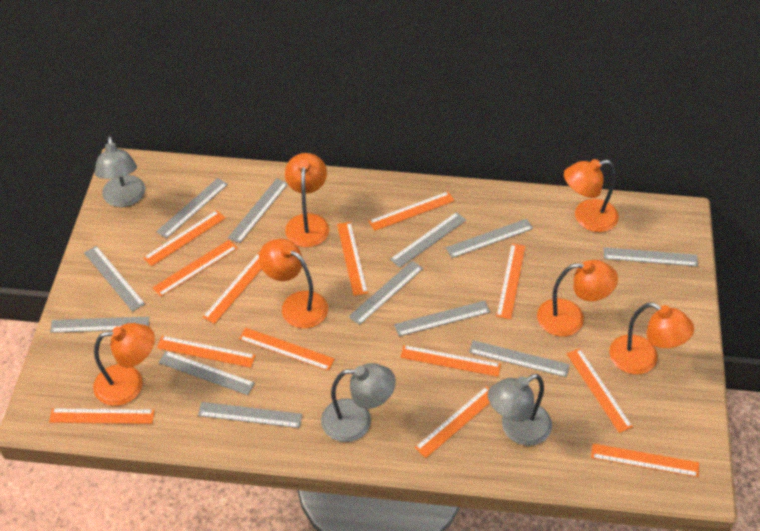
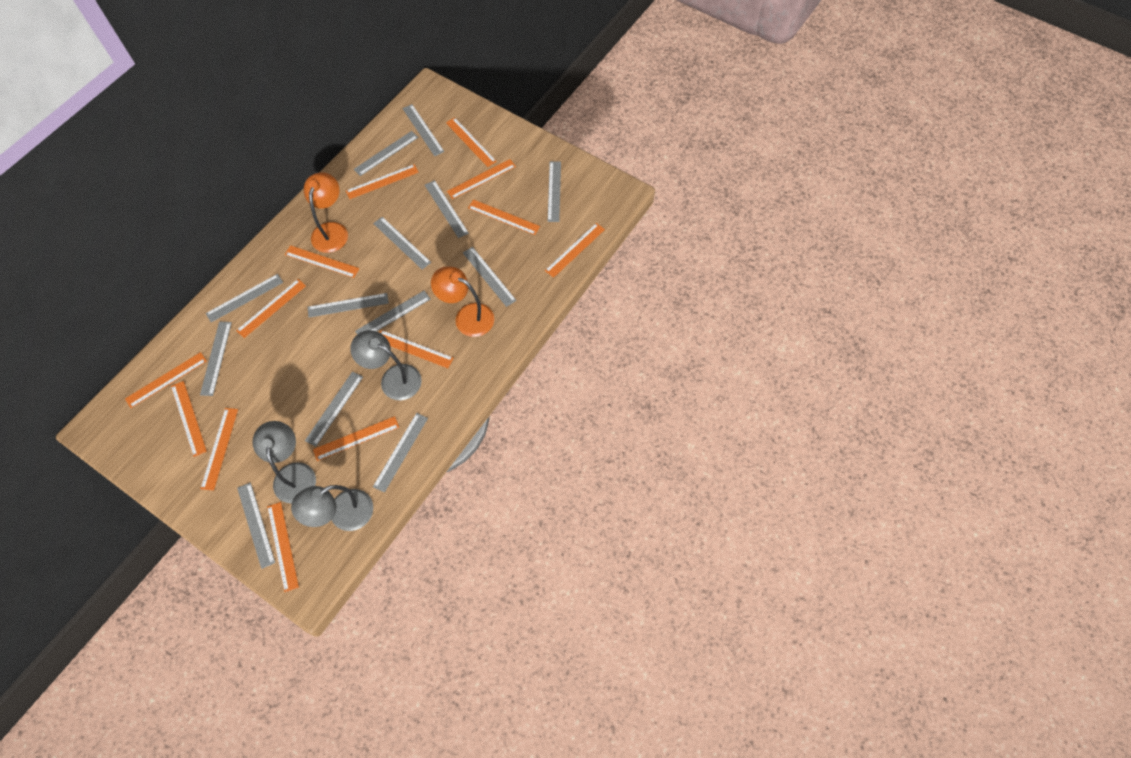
grey ruler: [50,316,149,333] [84,246,145,312] [156,178,228,239] [158,351,255,395] [198,402,302,428] [228,178,288,243] [349,260,423,325] [390,212,466,268] [394,301,490,336] [446,219,533,258] [469,340,570,377] [604,247,698,267] = 12 -> [200,321,232,396] [206,274,283,322] [237,482,275,569] [305,371,363,447] [308,293,389,318] [354,131,419,176] [355,291,430,334] [373,217,431,270] [373,413,428,493] [402,104,444,156] [425,180,469,238] [463,247,517,307] [548,161,561,222] = 13
orange lamp: [93,323,155,406] [259,239,328,328] [285,153,329,247] [537,260,618,337] [564,159,619,232] [609,302,694,375] = 6 -> [304,172,348,253] [431,266,494,337] = 2

